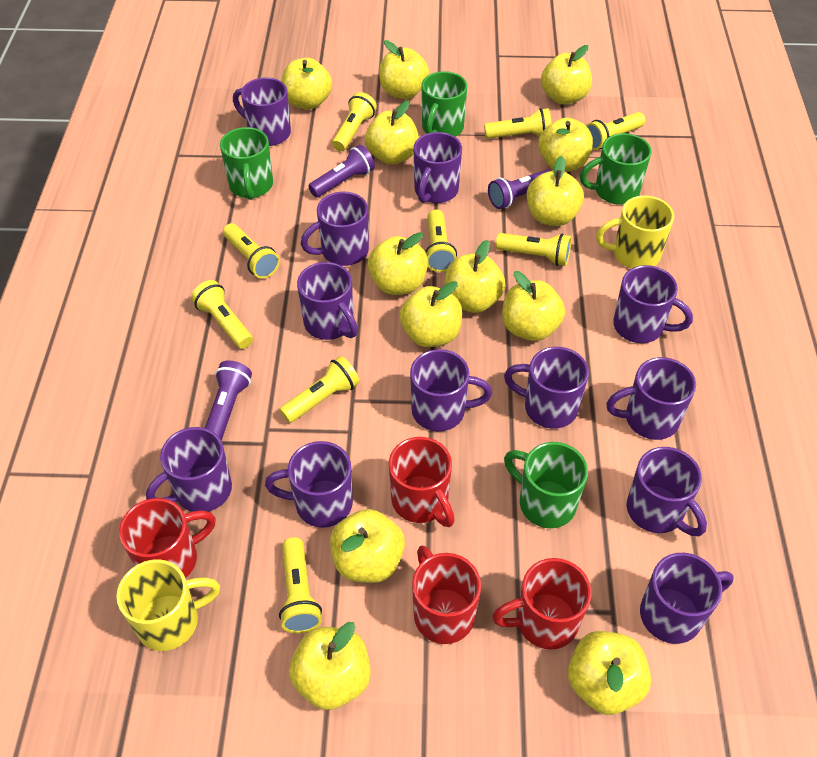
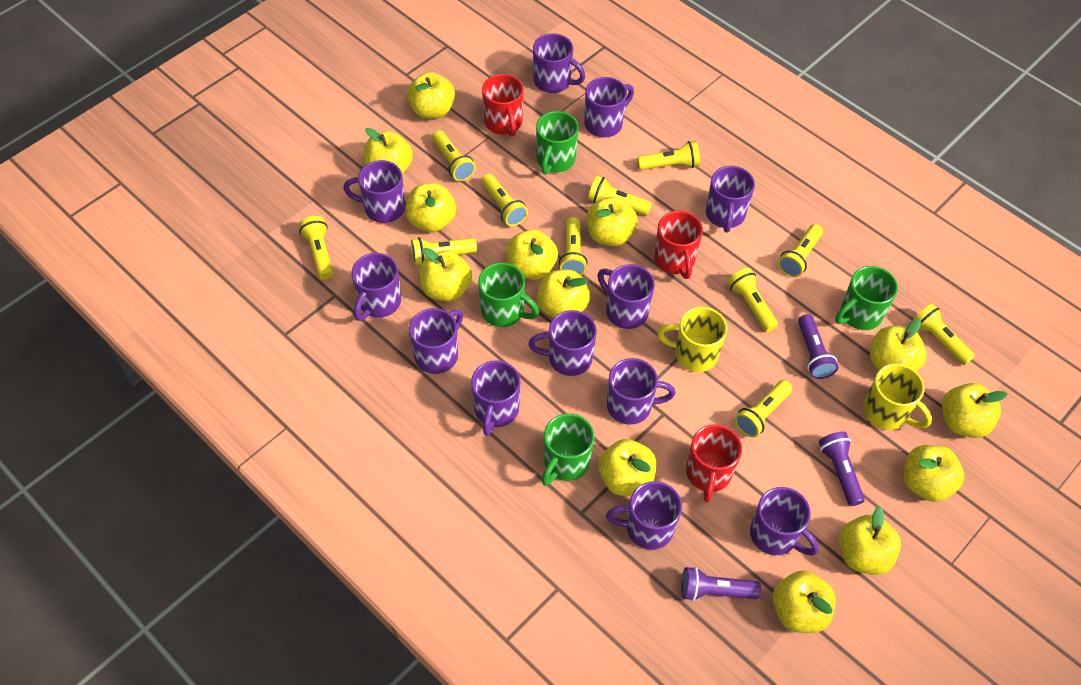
red mug: [119,498,216,578] [389,437,455,527] [412,545,481,644] [492,558,592,650] = 4 -> [482,74,524,137] [654,211,703,279] [686,424,742,503] = 3
yellow flashlight: [191,280,253,349] [223,223,280,279] [279,356,360,423] [279,537,322,633] [332,92,377,151] [425,209,457,272] [484,108,552,139] [496,233,571,266] [586,112,645,150] = 9 -> [299,216,333,280] [411,237,477,266] [432,130,476,181] [481,174,528,226] [559,217,588,275] [588,176,652,216] [637,141,700,170] [728,268,778,332] [734,380,792,438] [778,224,823,277] [912,303,975,365] = 11

